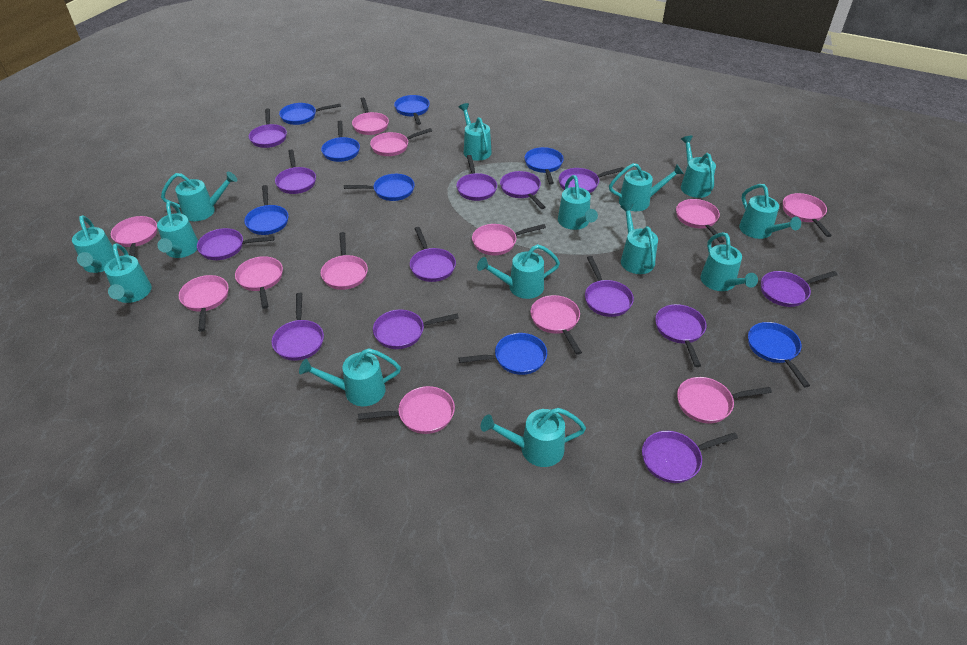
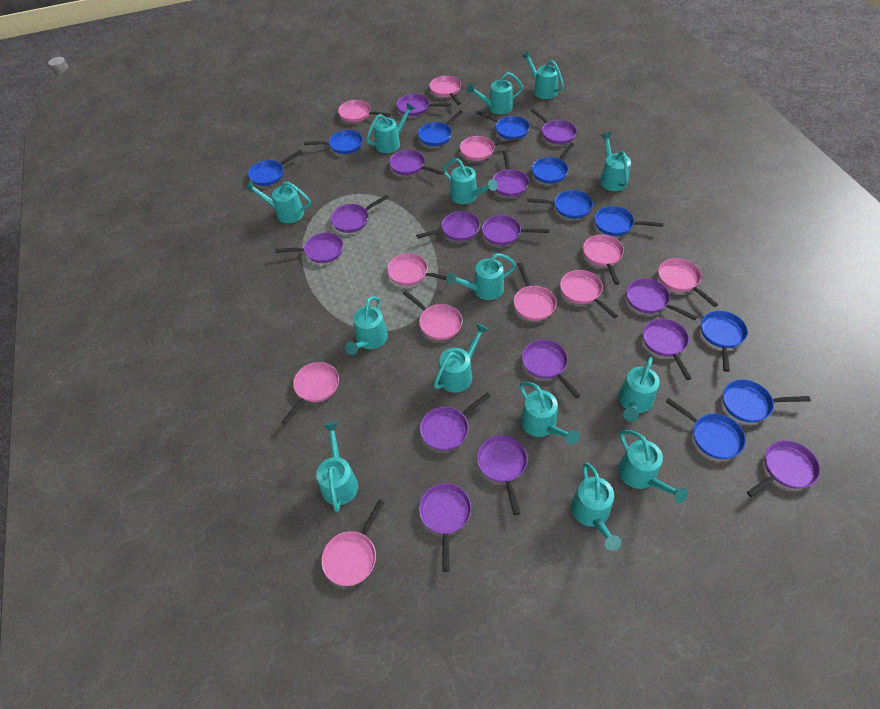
blue pan: [244,185,288,235] [279,103,341,125] [321,121,360,162] [344,174,415,201] [394,95,430,125] [459,333,547,375] [525,147,564,185] [748,322,810,387] = 8 -> [248,150,302,186] [304,130,363,154] [418,110,463,146] [477,111,530,139] [527,190,593,219] [532,143,575,184] [595,206,664,236] [665,398,746,459] [701,311,748,372] [723,380,811,423] = 10
pink pan: [111,216,157,257] [179,275,229,332] [235,256,283,309] [321,232,368,290] [352,98,389,135] [358,386,455,434] [370,128,432,156] [472,224,546,255] [530,295,582,355] [676,199,725,243] [677,377,772,423] [783,193,832,237] = 12 -> [281,362,339,425] [321,499,385,586] [338,100,391,122] [387,253,447,286] [403,291,463,340] [429,76,461,105] [460,136,519,161] [514,262,557,321] [560,270,618,318] [583,235,624,285] [658,258,718,307] = 11
purple pan: [197,228,275,260] [249,108,287,148] [272,293,324,361] [275,149,316,194] [373,310,459,349] [410,227,456,282] [456,155,497,201] [500,171,545,209] [559,167,624,193] [585,256,634,317] [642,431,738,483] [655,304,707,367] [761,271,838,307] = 13 -> [275,233,343,263] [331,195,389,233] [389,150,444,175] [397,94,452,116] [416,211,480,241] [419,483,471,572] [420,392,491,451] [477,436,527,515] [482,215,549,245] [493,151,529,197] [522,340,581,398] [530,108,577,144] [626,279,697,321] [643,319,692,380] [747,440,820,497] = 15

